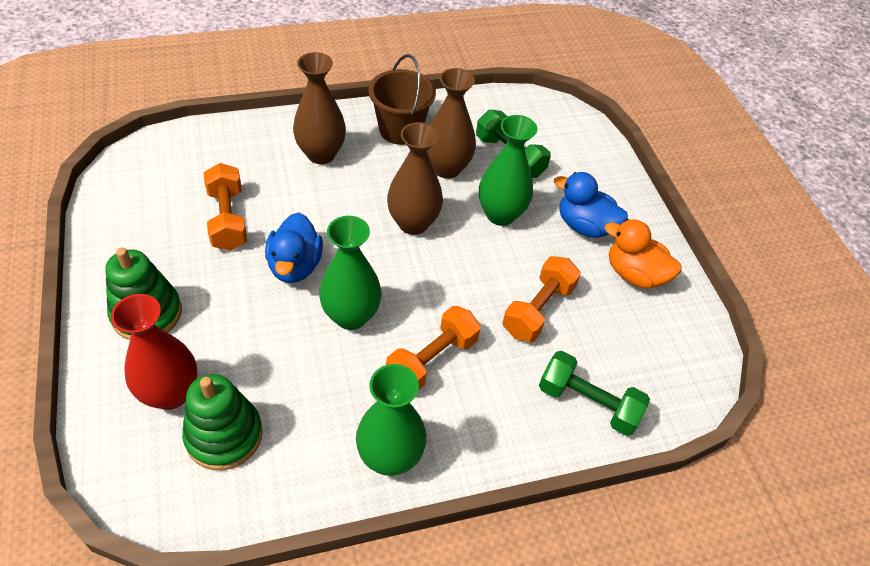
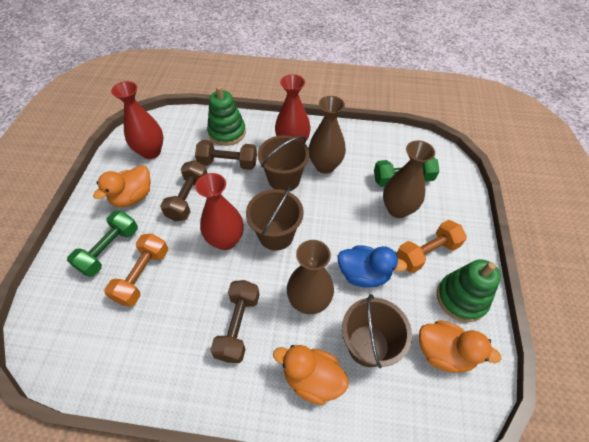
blue duck: [265,212,323,283] [554,172,628,238] = 2 -> [338,246,408,288] = 1
brown bucket: [369,54,436,145] = 1 -> [246,186,304,251] [258,135,309,191] [342,294,412,368] = 3
brown dumbbell: none = 0 -> [160,160,207,221] [195,140,257,170] [210,280,260,363] = 3
green vase: [319,216,382,330] [356,364,427,476] [479,115,537,226] = 3 -> none = 0
orange duck: [605,219,682,289] = 1 -> [93,165,151,207] [273,345,349,405] [419,320,502,373] = 3
orange dumbbell: [204,163,247,251] [386,306,481,390] [503,256,581,342] = 3 -> [104,234,168,307] [397,220,467,273] = 2
red vase: [111,294,197,410] = 1 -> [111,81,164,159] [195,173,244,250] [275,74,311,142] = 3

